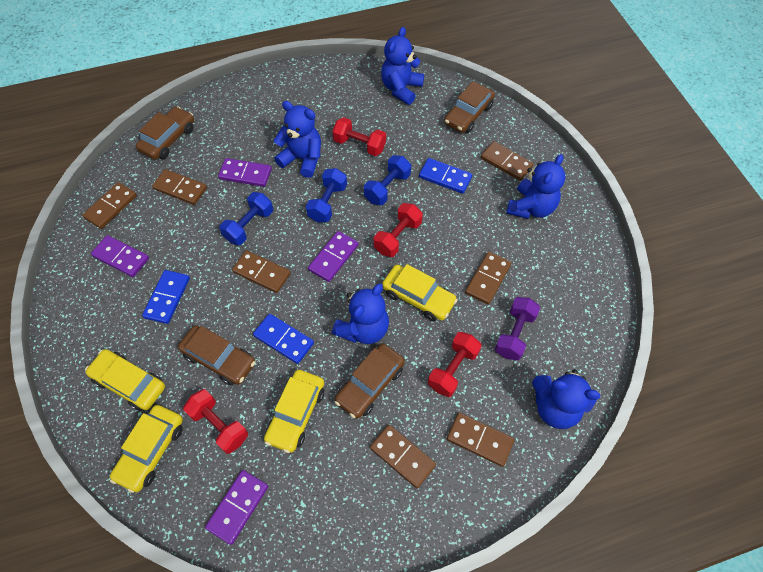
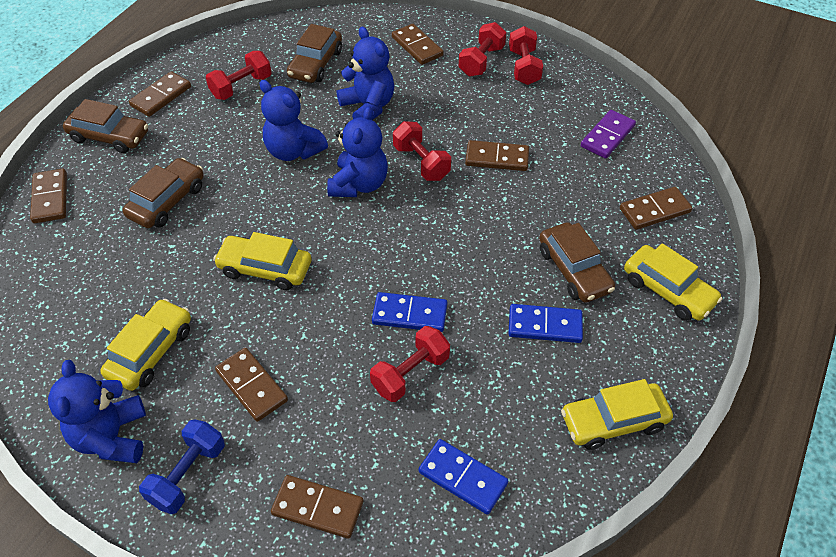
blue dumbbell: [219,192,273,245] [306,168,347,222] [364,155,411,205] = 3 -> [139,419,225,514] = 1
blue teddy bear: [274,101,321,178] [332,283,389,344] [381,27,424,105] [506,154,565,219] [532,369,600,429] = 5 -> [48,360,146,463] [259,80,328,161] [327,106,388,197] [337,27,394,120] = 4
purple domino: [91,235,149,277] [205,470,268,545] [218,158,272,187] [308,231,358,282] = 4 -> [581,110,636,159] = 1
purple dumbbell: [495,297,540,361] = 1 -> none = 0
red dumbbell: [183,389,248,454] [332,117,386,156] [374,203,423,257] [428,332,481,397] = 4 -> [206,51,271,100] [370,326,450,402] [393,121,451,181] [459,22,506,77] [509,26,543,85] = 5

